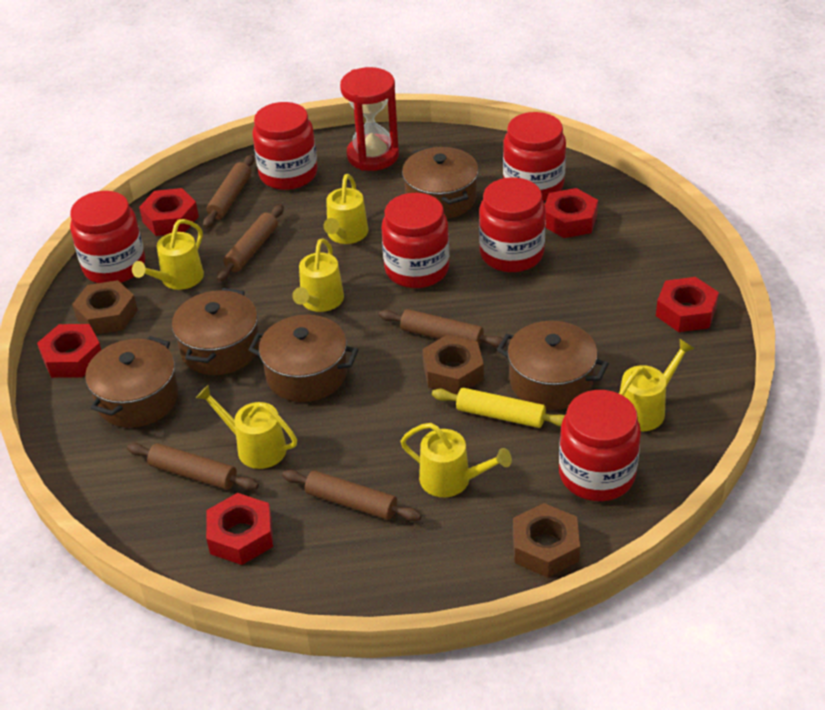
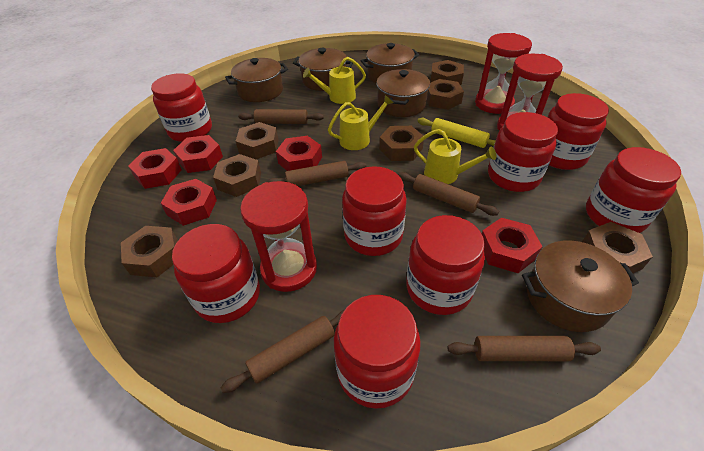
brown nut: [72,280,138,335] [422,335,484,395] [513,503,580,578] = 3 -> [121,226,178,277] [213,154,261,197] [236,122,279,159] [379,126,424,161] [427,79,464,110] [430,60,464,85] [582,222,653,273] = 7
red hourglass: [340,67,399,171] = 1 -> [240,181,317,292] [475,33,532,114] [497,54,563,130] = 3
red jar: [70,191,145,283] [252,102,318,190] [382,193,449,288] [479,177,546,272] [503,112,566,201] [559,390,641,501] = 6 -> [151,73,212,142] [172,224,260,323] [334,295,421,409] [342,166,407,256] [406,215,485,315] [488,112,558,192] [548,93,609,170] [586,147,681,233] = 8
yellow watering can: [132,219,204,290] [196,385,297,469] [292,238,344,312] [323,174,369,244] [401,423,512,497] [619,339,695,431] = 6 -> [303,57,366,104] [328,95,393,150] [414,129,496,184] = 3

